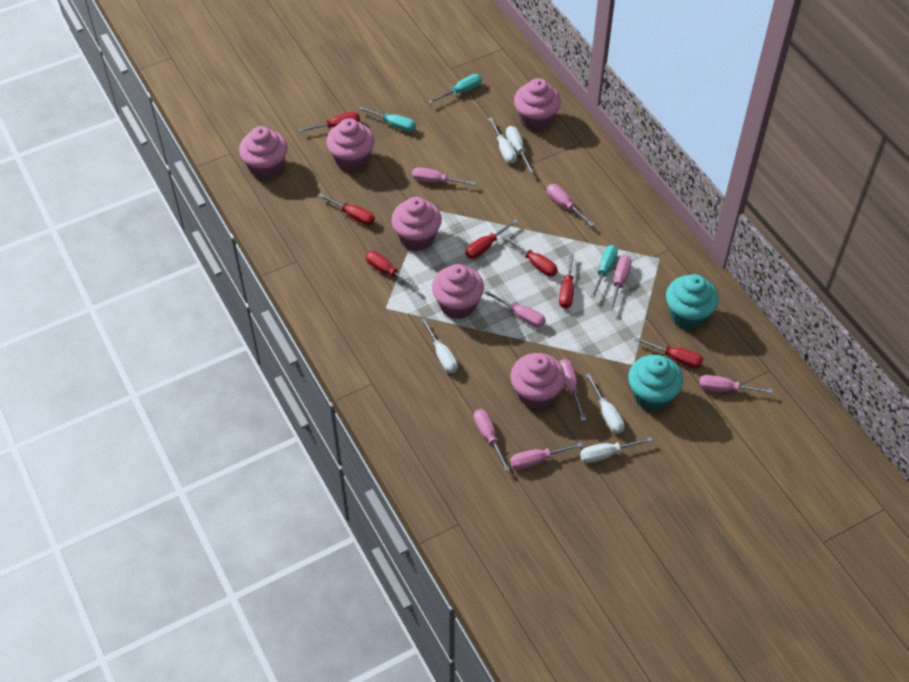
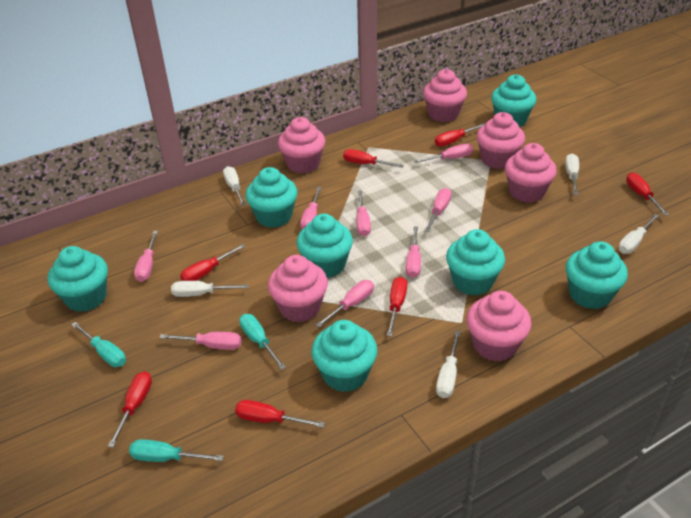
turquoise cupcake: [628,355,683,411] [666,274,719,329] = 2 -> [48,246,108,312] [245,167,298,228] [297,214,353,278] [311,320,378,392] [446,229,505,296] [491,74,536,127] [566,241,628,309] = 7

